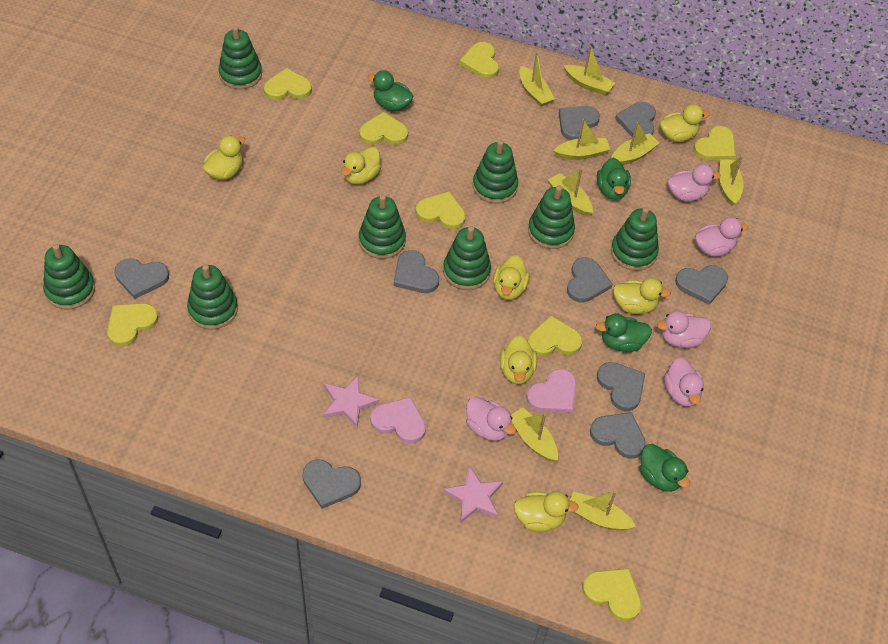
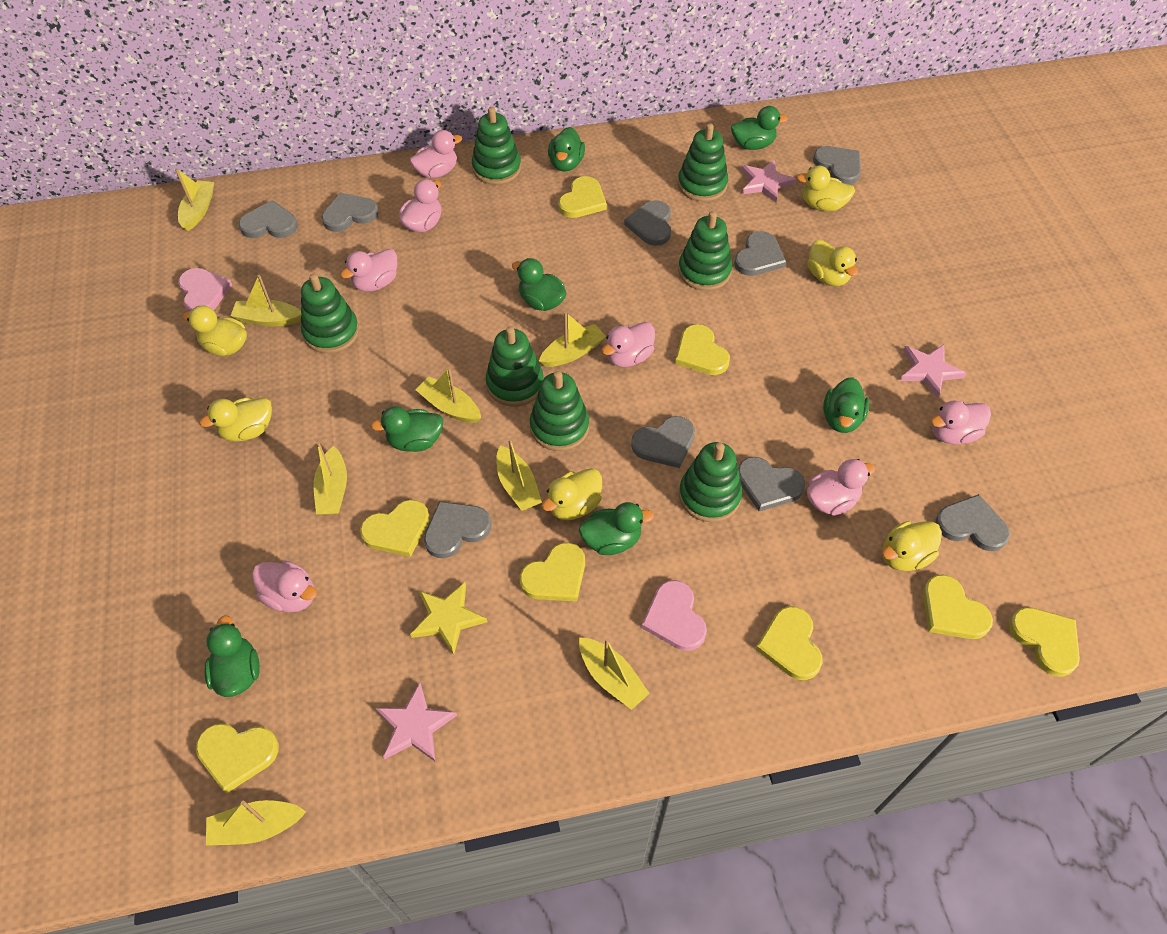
green duck: [368,70,414,111] [596,313,652,352] [597,158,631,200] [639,444,690,492] = 4 -> [204,616,260,697] [371,406,444,452] [512,258,567,311] [548,127,585,171] [579,502,654,555] [731,106,788,150] [823,377,869,433] = 7
green stacking toy: [43,244,95,309] [187,264,238,330] [218,26,262,89] [359,195,406,259] [443,226,491,290] [473,140,518,204] [528,185,575,249] [611,207,659,271] = 8 -> [301,273,359,353] [472,107,521,185] [485,326,544,407] [530,371,589,451] [678,123,728,202] [678,211,732,291] [679,442,742,522] = 7
pink duck: [466,397,516,441] [657,311,711,348] [664,358,704,407] [668,164,721,202] [695,217,748,257] = 5 -> [252,560,317,612] [340,249,397,292] [399,179,441,232] [410,130,462,178] [602,322,655,367] [807,459,875,516] [931,400,991,444] = 7
pink star: [323,375,380,428] [443,466,503,522] = 2 -> [376,683,457,762] [741,160,796,202] [900,345,966,398] = 3
yellow duck: [203,135,245,180] [341,147,381,184] [493,255,530,300] [500,336,537,384] [514,491,579,532] [613,278,671,314] [660,104,710,142] = 7 -> [182,305,247,356] [199,397,272,442] [542,468,602,520] [797,165,855,211] [807,240,858,286] [882,521,942,571] = 6
yellow star: none = 0 -> [410,582,487,655] = 1

